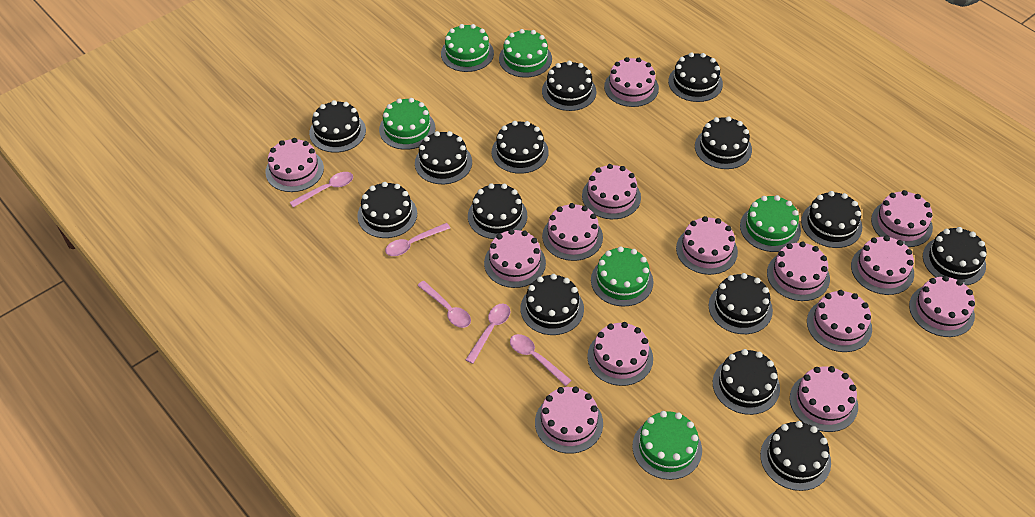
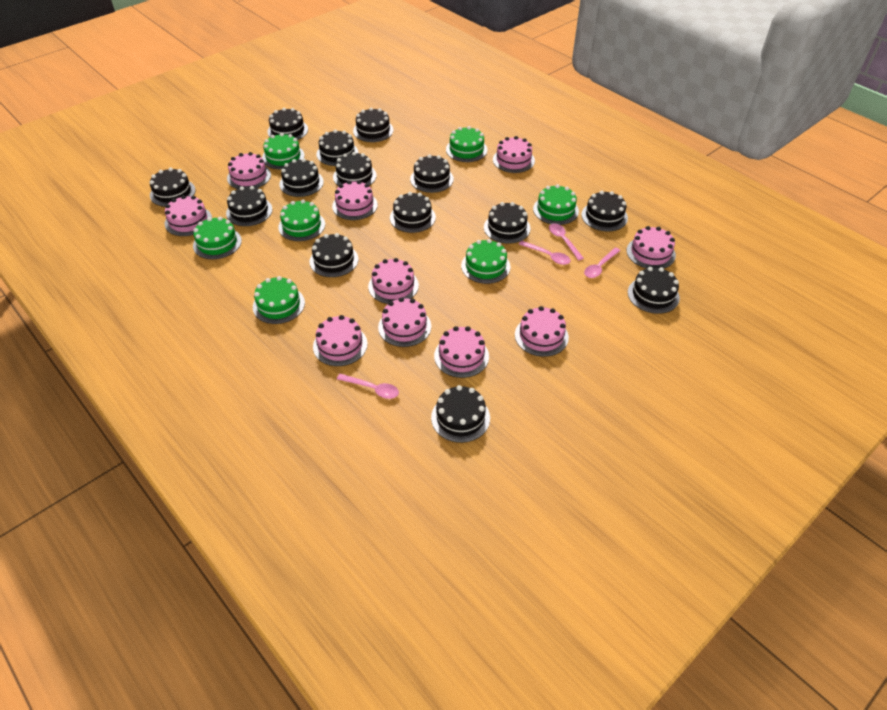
green cake: [379,98,436,150] [441,24,494,72] [499,29,552,78] [591,246,653,306] [632,411,702,480] [740,195,801,252] = 6 -> [193,217,242,259] [253,276,305,324] [262,133,305,169] [278,200,325,241] [446,126,488,162] [461,239,510,284] [533,184,579,225] = 7
pink cake: [265,138,324,192] [484,229,546,288] [535,386,603,454] [542,203,603,261] [582,164,641,219] [587,322,653,386] [604,57,659,107] [676,216,738,275] [767,241,830,301] [790,366,858,432] [807,290,872,352] [851,236,914,295] [871,190,933,247] [909,276,975,337] = 14 -> [165,195,212,236] [227,152,271,189] [313,315,368,366] [332,180,378,220] [368,258,419,304] [378,297,431,347] [434,326,489,378] [493,136,535,173] [515,306,569,357] [627,226,676,269] = 10
pink spoon: [290,172,353,207] [385,223,450,256] [417,281,471,328] [466,304,511,364] [510,334,572,386] = 5 -> [337,374,399,399] [519,241,571,265] [549,223,584,261] [584,248,620,278] = 4

